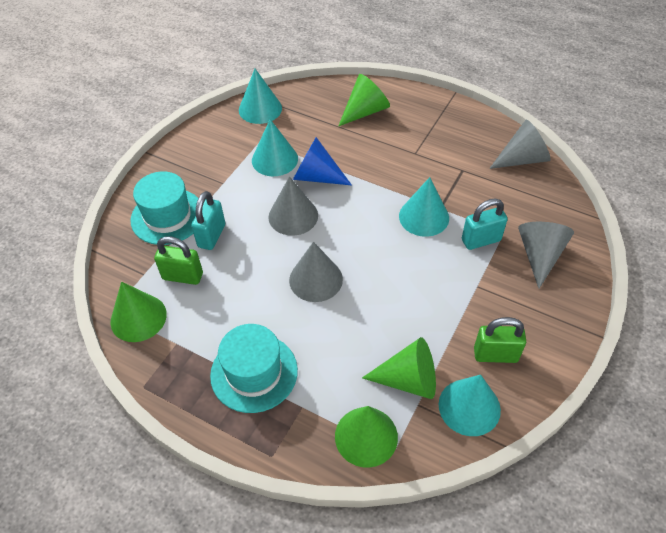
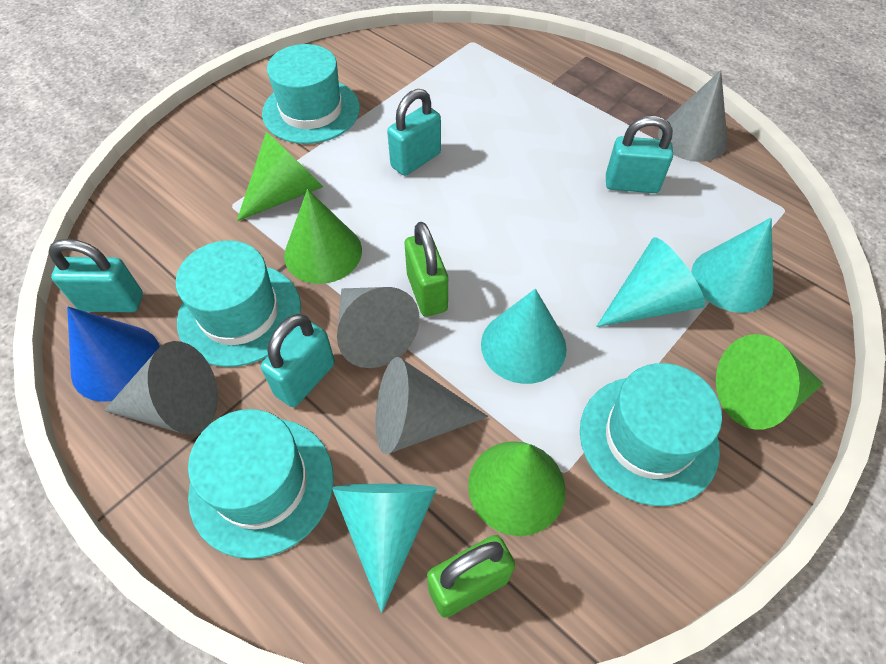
turquoise hat: [131,171,198,245] [210,324,298,413] = 2 -> [176,240,301,367] [188,409,334,559] [262,44,360,144] [580,363,722,506] = 4
turquoise padlock: [191,191,225,250] [462,199,508,250] = 2 -> [48,239,143,312] [261,314,335,407] [387,89,441,176] [606,116,673,193] = 4

